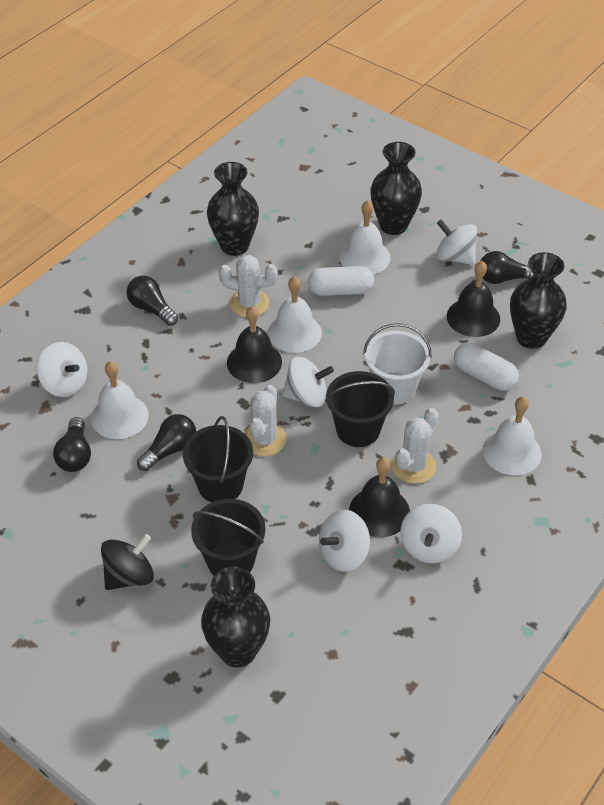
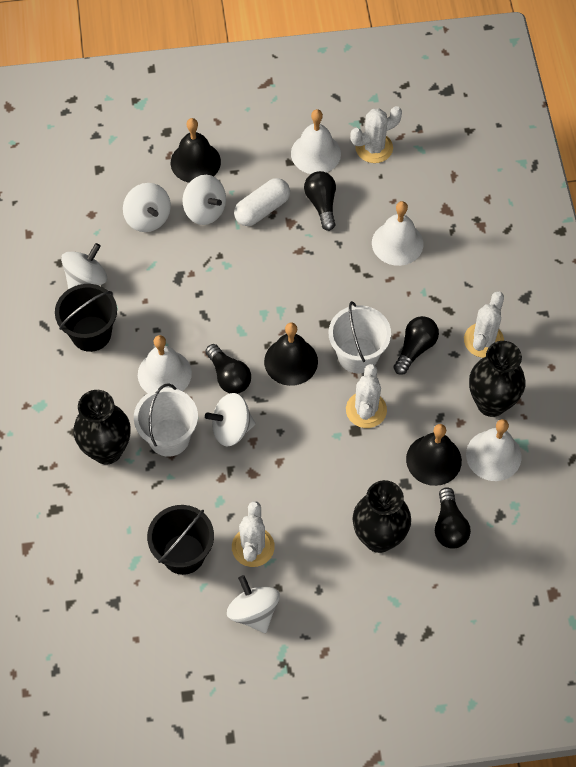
black bucket: [183,416,253,502] [191,499,265,575] [325,371,395,447] = 3 -> [55,284,117,352] [147,505,214,575] = 2
black spinning top: [101,534,154,590] = 1 -> none = 0
black vase: [201,566,270,668] [207,162,259,256] [370,142,422,235] [510,252,567,349] = 4 -> [73,390,130,465] [353,480,411,553] [469,341,525,417] = 3
white bucket: [363,323,432,405] = 1 -> [134,383,198,457] [329,301,391,373] = 2
white cactus: [219,255,278,317] [244,385,287,456] [391,408,439,484] = 3 -> [232,501,275,567] [346,364,387,428] [350,106,402,163] [464,292,504,358] = 4
white capsule: [308,266,374,296] [454,343,519,391] = 2 -> [234,178,290,226] = 1

